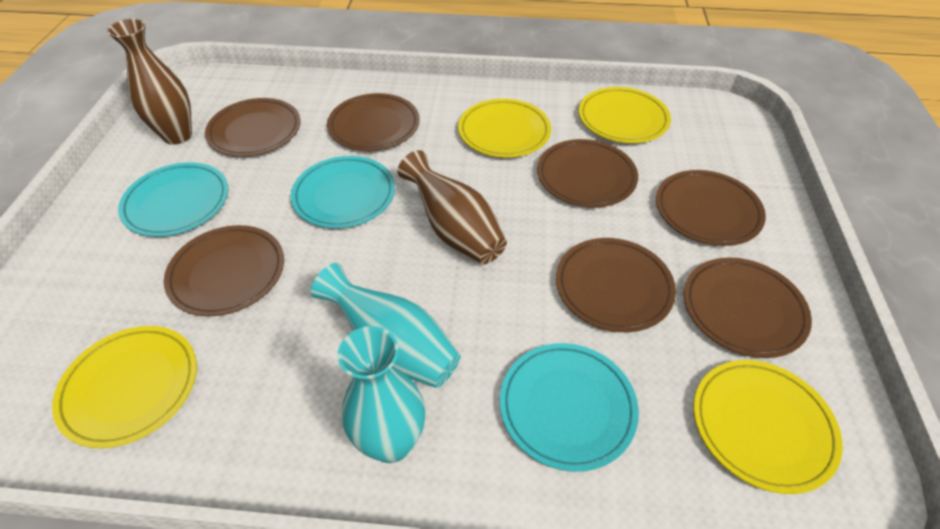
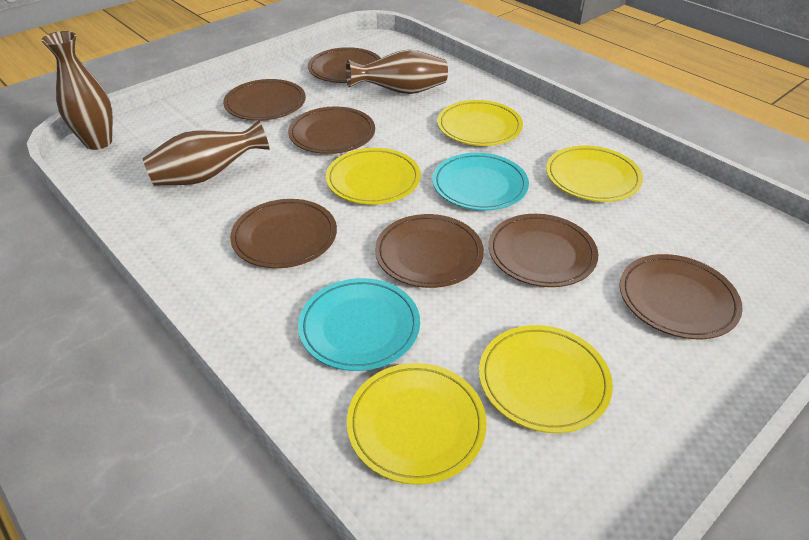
brown vase: [107,19,192,145] [397,150,507,264] = 2 -> [41,31,113,150] [143,120,270,186] [346,49,448,94] = 3
turquoise plate: [118,163,228,237] [291,156,395,228] [500,343,639,472] = 3 -> [298,278,420,371] [433,153,529,211] = 2
turquoise vase: [311,263,461,388] [338,326,425,463] = 2 -> none = 0
yellow plate: [52,326,197,448] [458,99,551,158] [579,87,671,143] [694,360,843,494] = 4 -> [326,148,421,205] [347,363,487,485] [437,100,523,146] [479,325,613,433] [546,146,643,202] = 5

